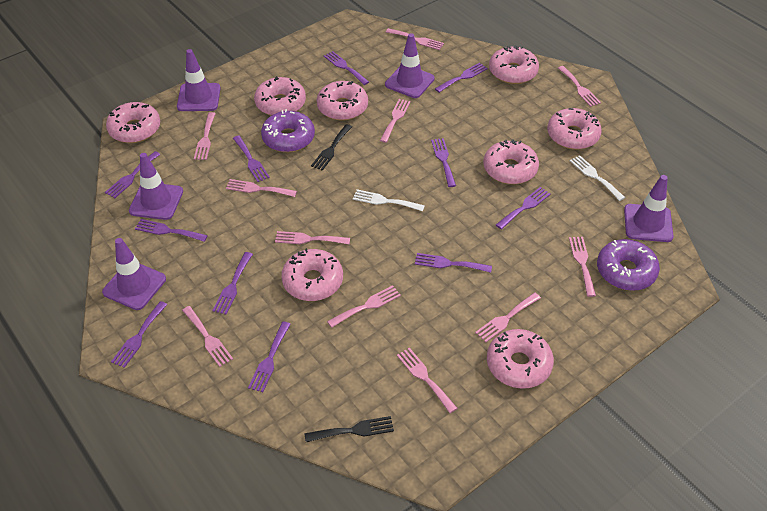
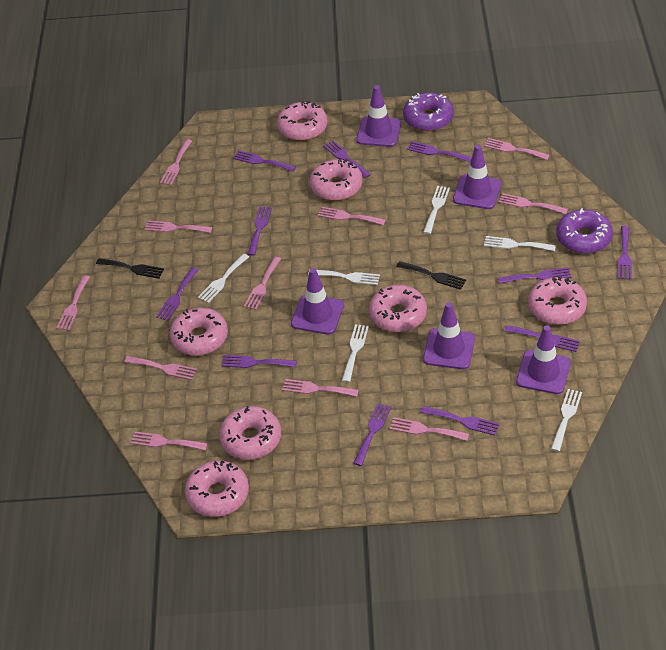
pink donut: [106,102,160,143] [254,76,306,116] [281,248,343,301] [317,81,368,121] [484,139,539,184] [487,329,554,389] [489,45,539,84] [547,108,602,150] = 8 -> [170,308,228,356] [185,460,249,517] [219,406,281,460] [277,101,328,141] [310,159,363,201] [369,285,427,332] [528,276,587,325] = 7
white fork: [353,189,425,211] [570,155,625,201] = 2 -> [198,254,249,303] [308,270,380,285] [342,324,369,382] [423,186,450,234] [484,236,556,251] [551,389,582,452] = 6

